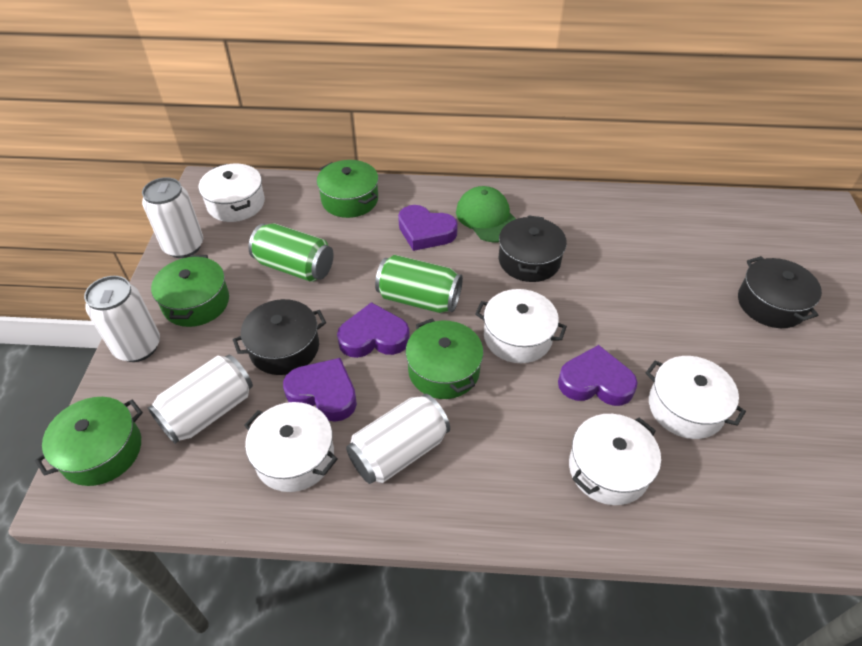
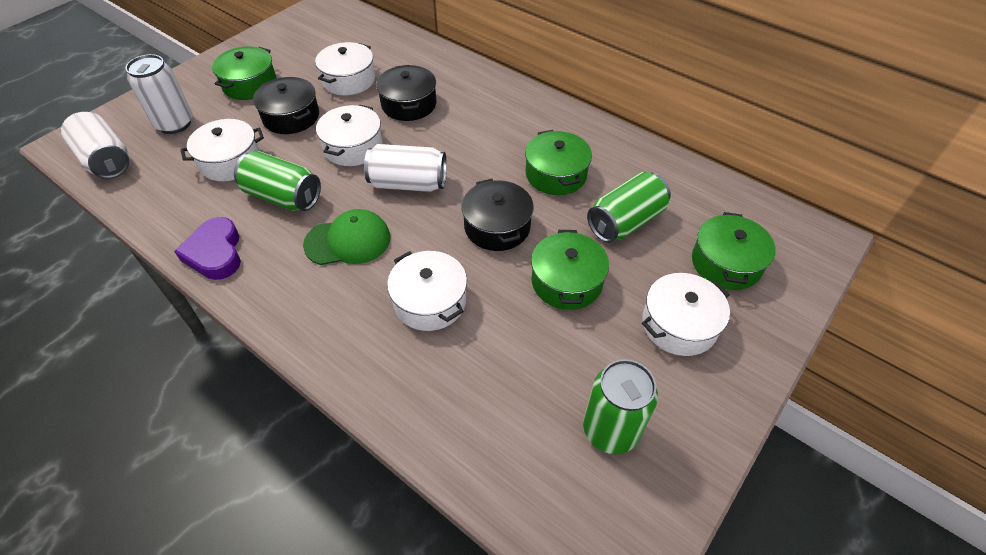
green can: [248,223,334,282] [375,255,463,313] = 2 -> [234,151,321,211] [583,359,658,454] [587,172,671,243] = 3
purple heart: [283,358,357,422] [337,302,410,358] [398,205,458,251] [558,345,638,406] = 4 -> [174,217,241,280] = 1
white can: [84,276,160,362] [142,177,203,258] [147,355,253,444] [346,394,450,484] = 4 -> [61,112,129,179] [126,54,192,134] [364,144,447,192] = 3

